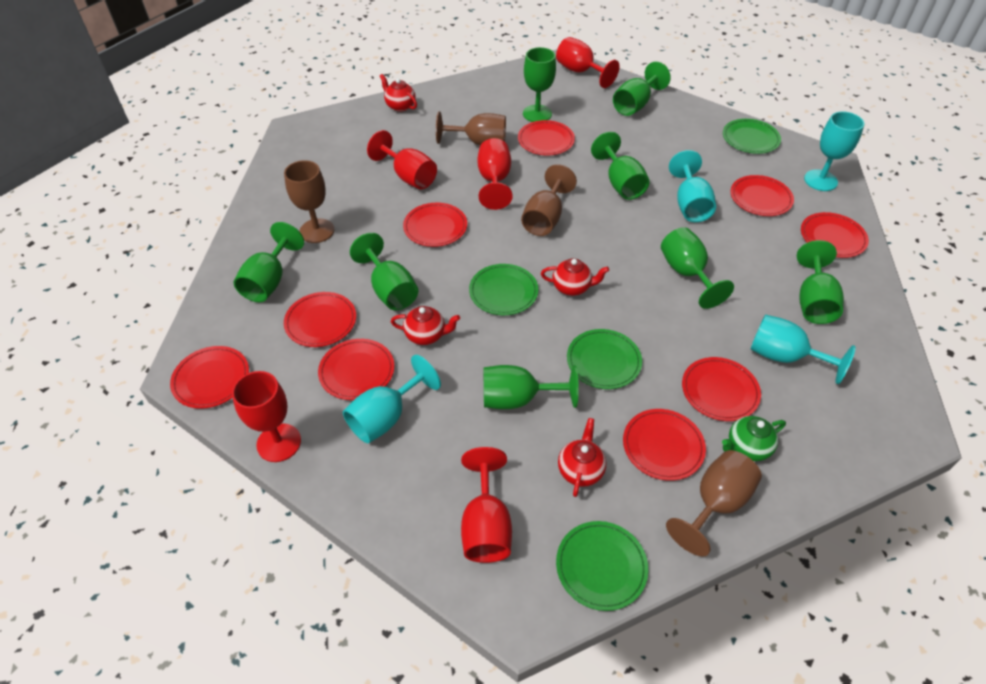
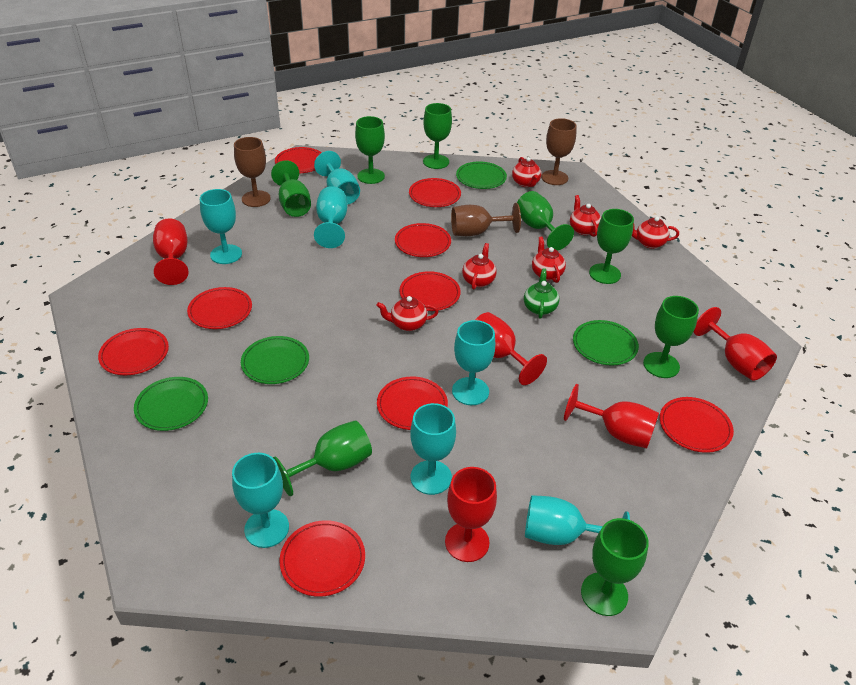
brown goblet: [284,160,334,243] [436,111,506,146] [521,164,577,236] [666,450,762,557] = 4 -> [234,137,271,207] [451,203,521,236] [541,118,577,185] = 3
red teapot: [380,74,417,112] [391,306,460,345] [541,258,609,296] [558,418,607,497] = 4 -> [377,296,438,331] [462,243,497,290] [512,157,541,187] [532,236,566,283] [570,195,601,237] [632,217,679,249] = 6
turquoise goblet: [343,355,441,444] [669,150,716,222] [750,314,856,384] [804,111,864,191] = 4 -> [200,189,242,264] [232,453,289,548] [314,151,360,205] [314,186,347,248] [410,403,456,495] [452,320,495,405] [525,495,630,545] = 7

